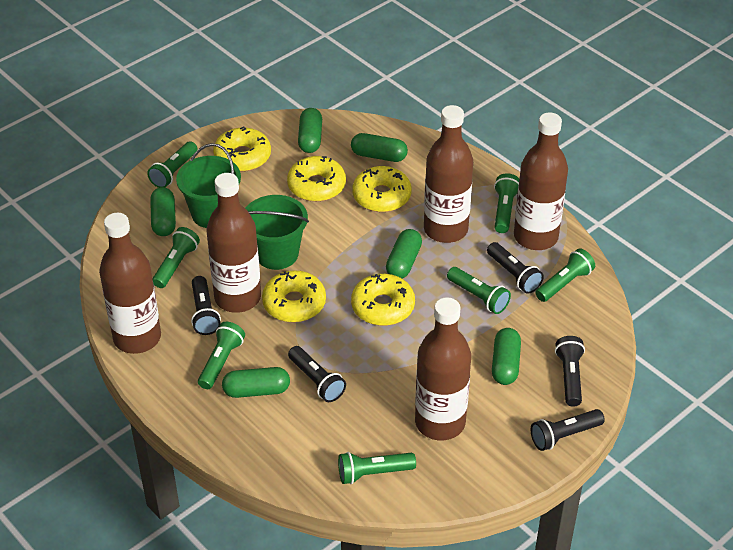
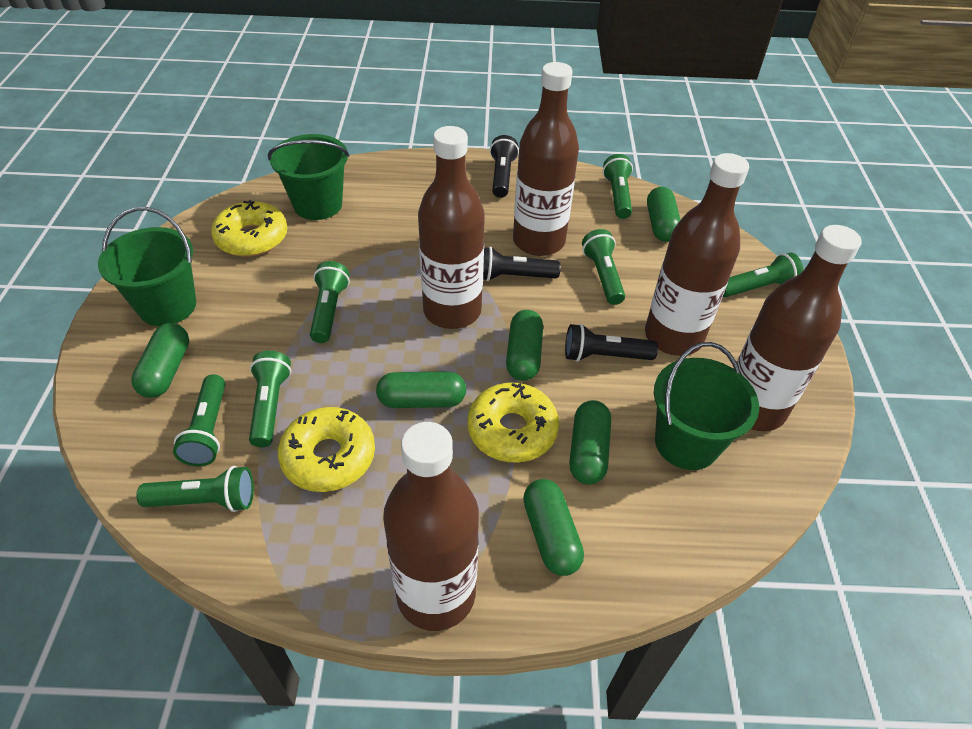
black flashlight: [191,276,221,335] [288,346,346,402] [487,242,544,294] [531,409,605,451] [555,336,585,407] = 5 -> [483,246,561,281] [490,135,519,198] [565,324,658,362] = 3
green bucket: [176,143,241,228] [245,195,309,270] = 2 -> [98,207,196,326] [268,134,350,220] [654,342,759,470] = 3
yellow donut: [213,126,271,172] [262,270,326,323] [287,156,346,202] [351,274,415,326] [352,166,412,212] = 5 -> [211,200,287,257] [278,407,375,492] [467,383,559,462] = 3

